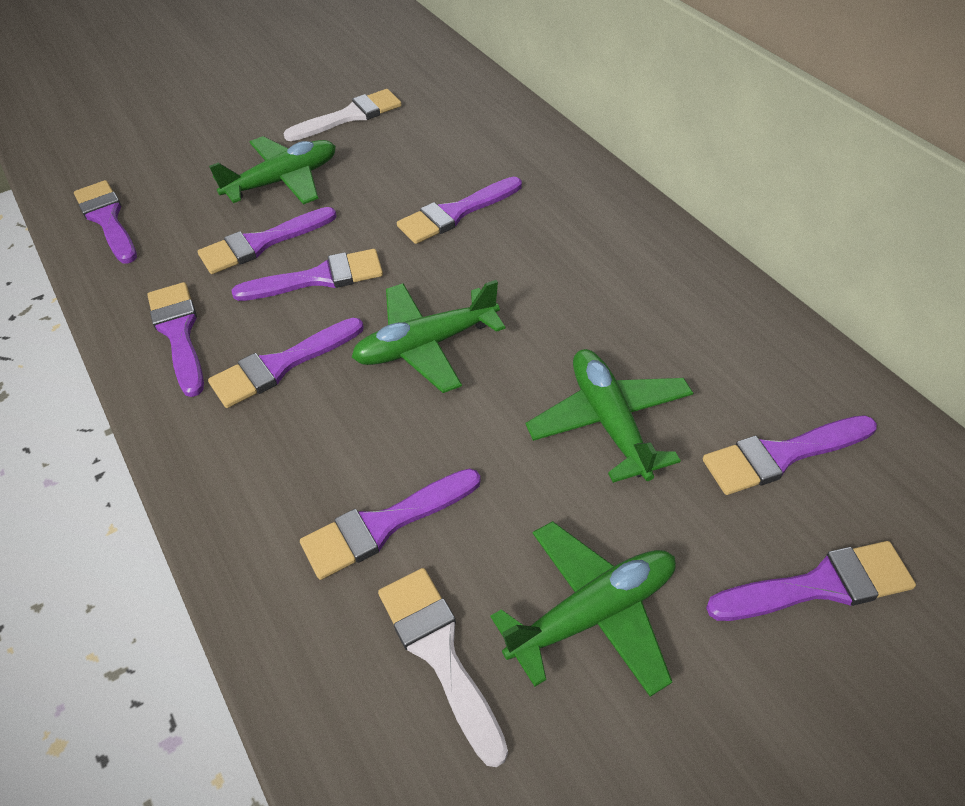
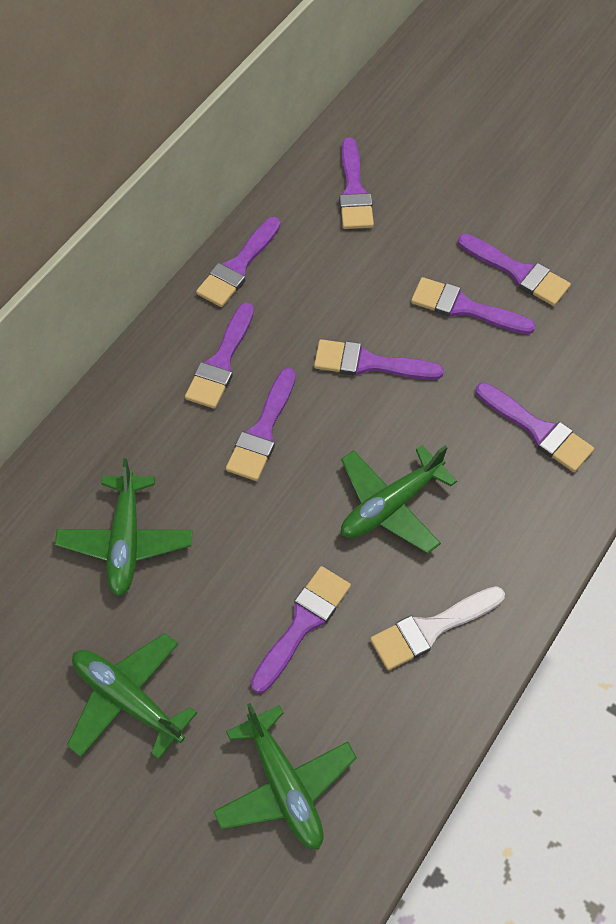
white brush: [283,89,402,141] [378,568,508,767] = 2 -> [370,586,505,670] = 1

